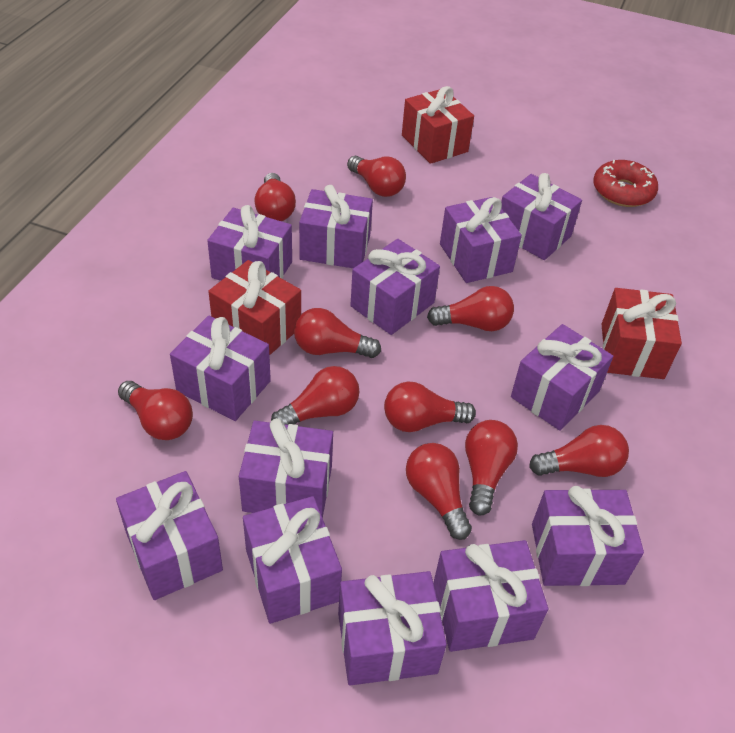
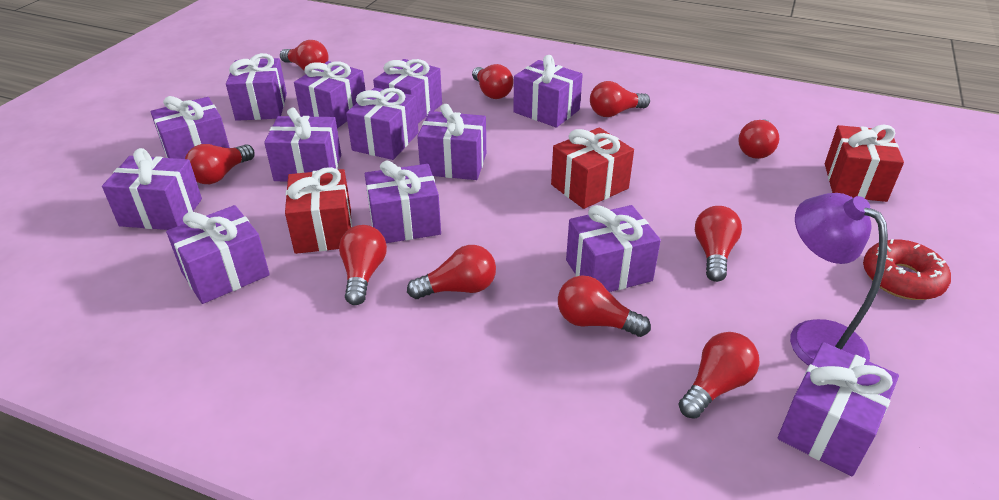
purple lamp: none = 0 -> [790,193,888,366] = 1

